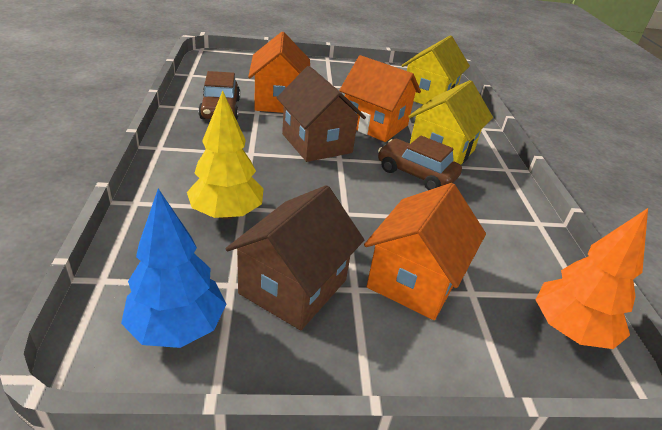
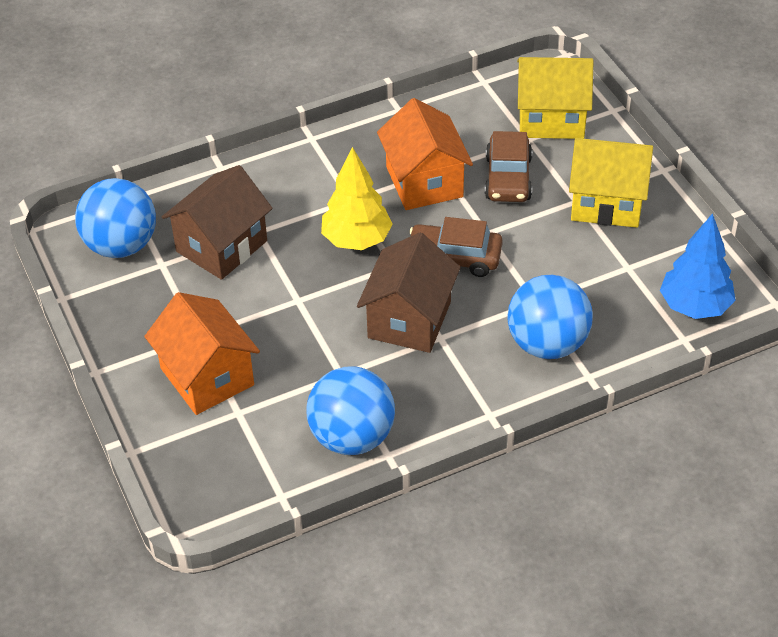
blue ball: none = 0 -> [75,178,156,258] [306,367,395,455] [507,275,593,359] = 3
orange house: [248,32,310,113] [339,55,421,142] [364,183,486,320] = 3 -> [144,292,260,415] [377,98,473,210] = 2
orange tree: [535,208,648,349] = 1 -> none = 0

